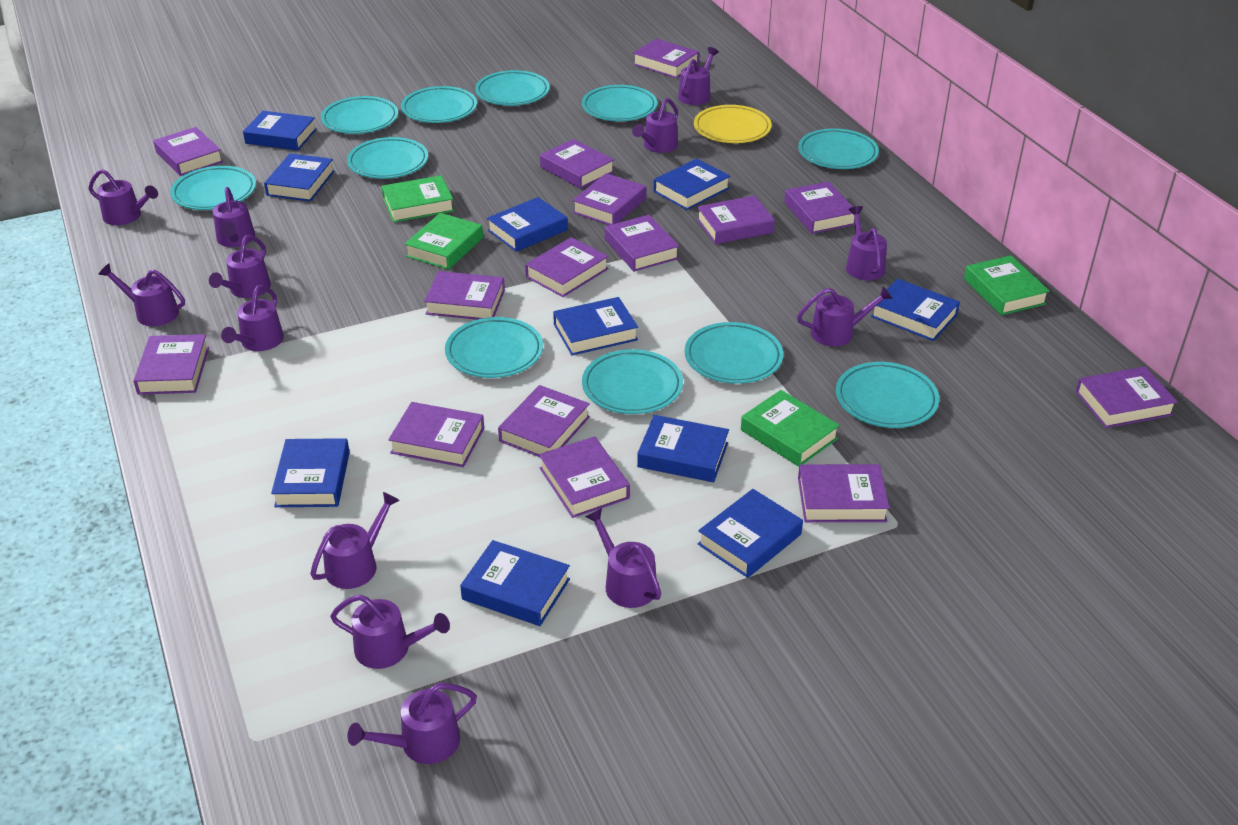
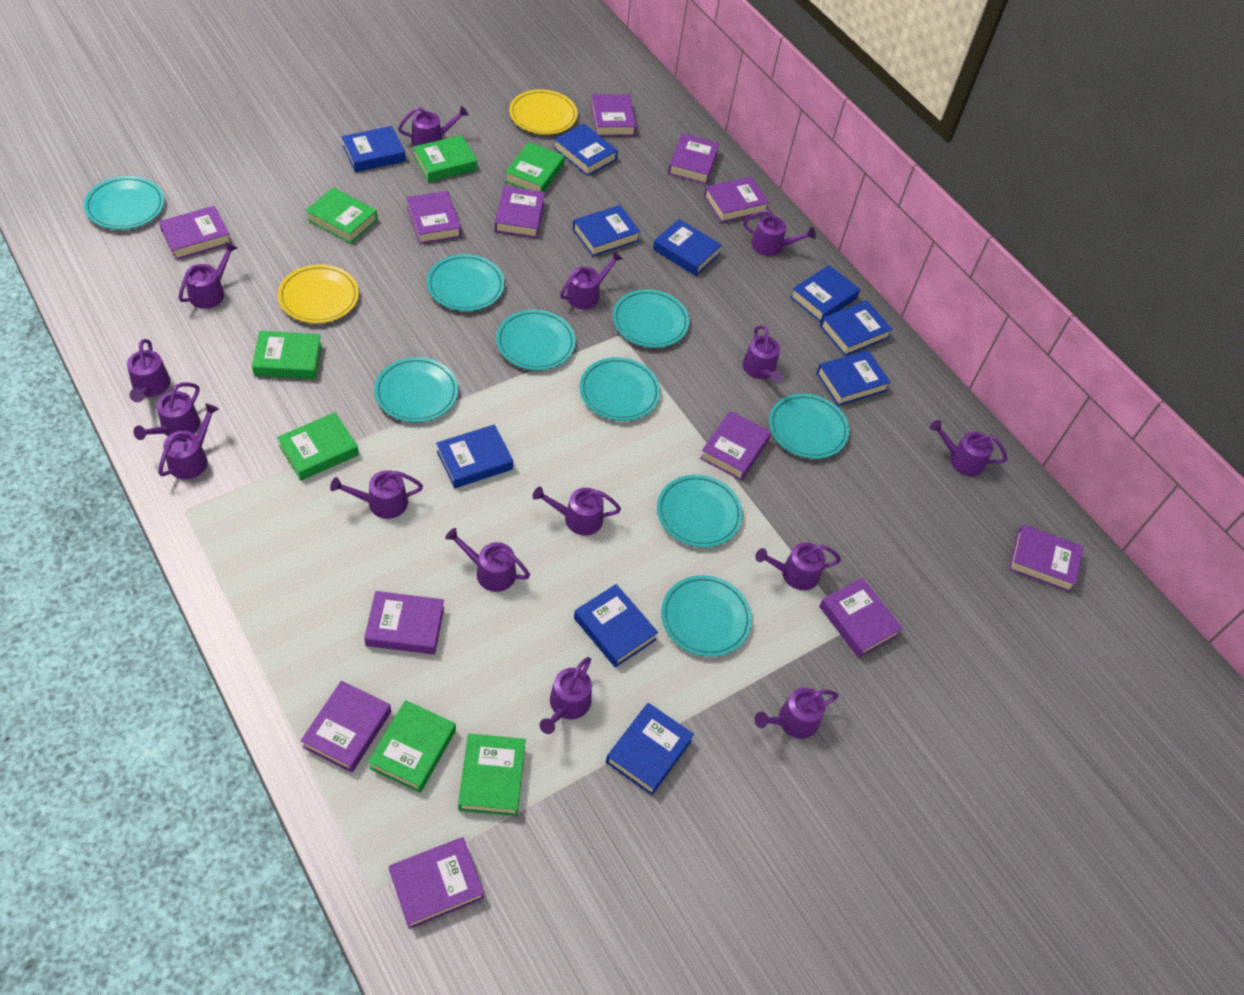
green book: [382,175,454,222] [405,213,483,270] [741,390,840,467] [964,255,1050,315] = 4 -> [252,331,322,379] [277,412,359,481] [305,187,378,244] [368,700,456,793] [413,135,477,182] [458,734,526,816] [505,142,565,192] = 7
purple book: [133,334,209,395] [153,127,223,176] [388,402,484,467] [424,271,505,320] [498,385,590,457] [525,237,609,297] [539,436,630,518] [540,139,614,189] [572,173,646,225] [605,215,679,272] [633,39,699,78] [697,195,775,244] [784,181,855,234] [798,464,890,522] [1076,366,1178,428] = 15 -> [159,206,232,260] [301,681,391,772] [364,591,444,654] [389,837,484,929] [406,191,461,244] [495,186,545,238] [591,94,636,136] [668,133,720,184] [700,411,771,481] [704,177,769,223] [819,578,903,658] [1009,525,1083,592] = 12
purple watering can: [88,169,158,225] [98,264,185,326] [209,235,271,298] [213,187,255,247] [221,285,284,351] [310,492,400,589] [330,594,450,669] [347,683,477,764] [585,508,661,608] [632,98,678,153] [678,47,719,105] [797,287,893,347] [846,206,887,281] = 13 -> [127,339,170,402] [133,382,200,440] [158,403,219,479] [178,242,237,309] [330,470,423,519] [398,106,469,146] [445,528,530,592] [532,486,621,535] [539,657,592,734] [560,251,623,309] [742,325,784,383] [743,210,816,256] [755,542,841,590] [755,687,838,739] [930,420,1007,476] = 15
turquoise plate: [170,166,256,210] [321,96,398,134] [347,137,428,179] [401,86,477,123] [445,317,543,378] [475,70,550,106] [582,85,657,121] [582,349,683,414] [685,322,783,384] [798,128,879,169] [836,362,939,428] = 11 -> [84,176,165,230] [374,357,458,422] [427,254,505,311] [496,310,576,370] [580,357,661,421] [612,289,689,348] [657,475,743,547] [661,575,752,657] [769,393,849,459] = 9
yellow plate: [694,105,772,143] = 1 -> [278,265,359,323] [509,89,578,135] = 2

